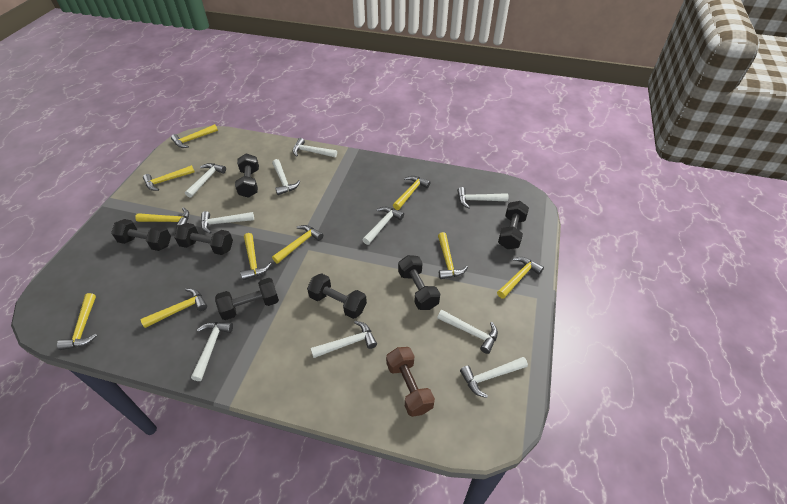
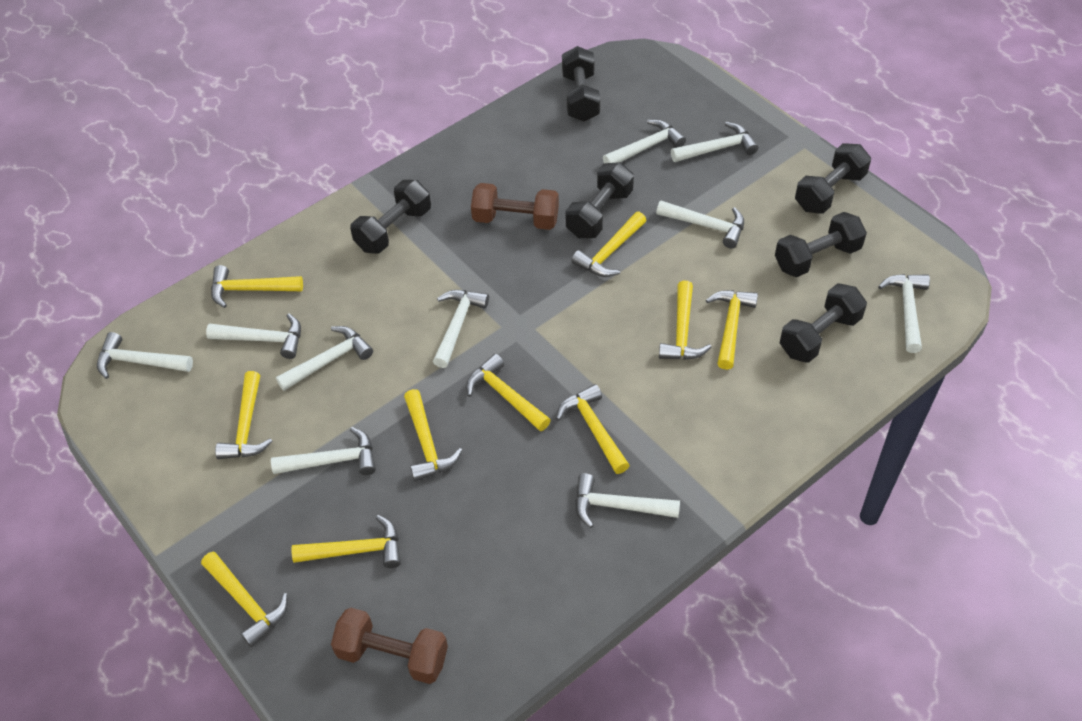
black dumbbell: [111,219,171,251] [174,223,233,255] [215,278,279,320] [235,154,259,198] [307,273,367,319] [398,255,440,310] [498,201,529,249] = 7 -> [350,180,431,254] [562,46,600,121] [566,162,634,238] [775,212,867,277] [780,283,867,363] [795,143,871,214] = 6
brown dumbbell: [386,347,435,417] = 1 -> [331,608,448,684] [471,183,559,230] = 2

